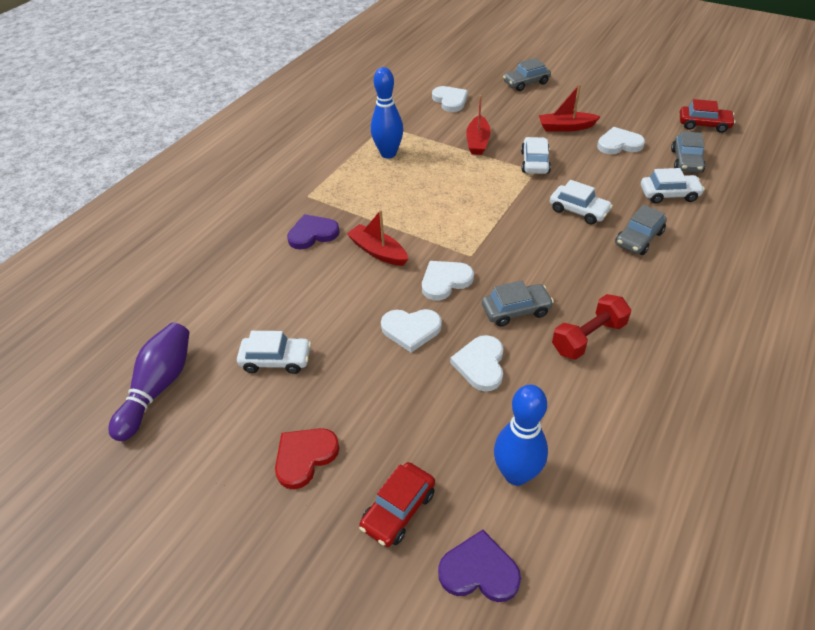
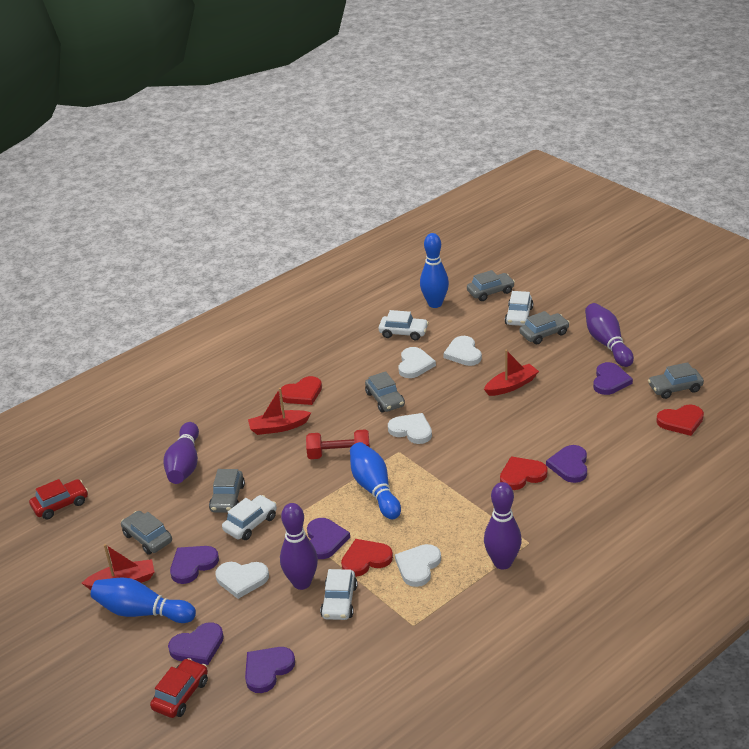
blue bowling pin: [371,67,403,158] [494,385,548,486] = 2 -> [91,577,196,623] [350,442,401,519] [420,233,449,308] = 3
grey car: [482,280,554,327] [503,58,551,91] [615,205,667,255] [671,131,706,173] = 4 -> [121,511,172,555] [209,469,245,513] [365,371,405,412] [467,270,515,301] [519,311,570,344] [648,362,704,399] = 6
purple bowling pin: [108,323,190,441] = 1 -> [163,422,199,484] [280,503,318,590] [484,482,522,570] [585,303,634,367] = 4
purple heart: [287,214,340,250] [438,530,521,602] = 2 -> [168,622,224,665] [170,546,219,584] [245,647,295,693] [307,518,350,559] [546,445,587,483] [593,362,633,395] = 6
red heart: [275,428,340,489] = 1 -> [279,376,322,405] [341,539,393,577] [500,456,548,490] [656,404,704,436] = 4

